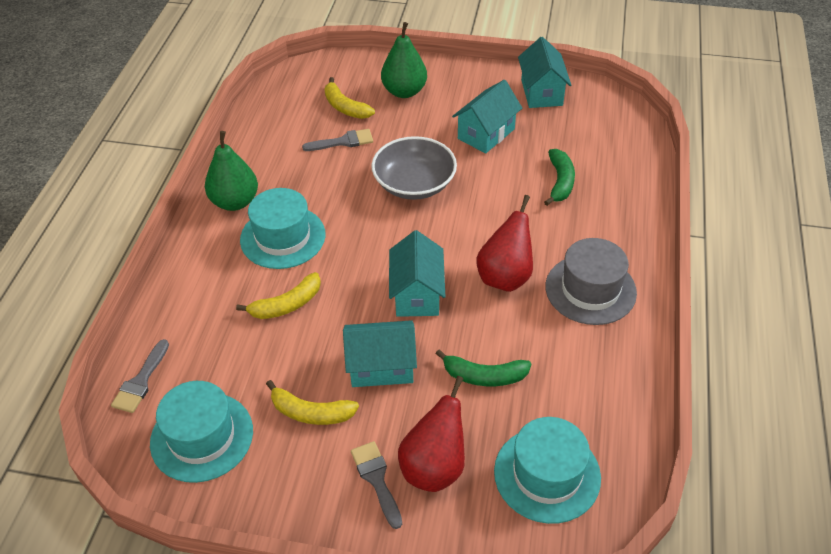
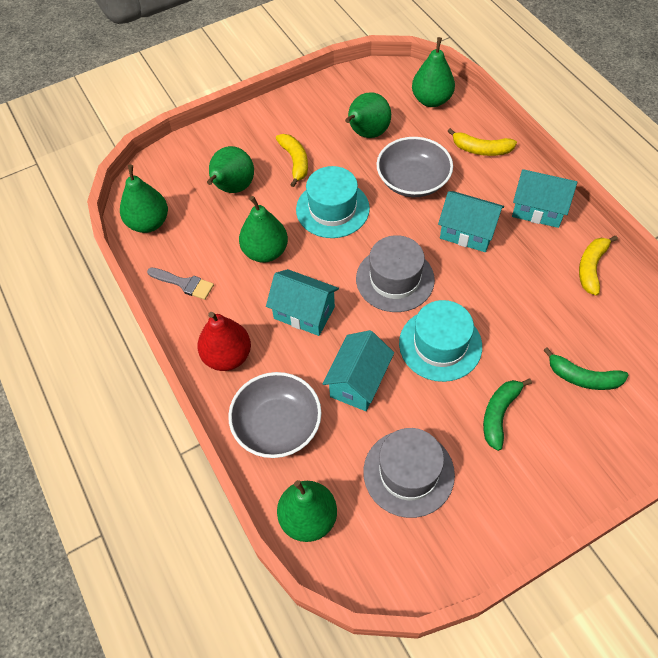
green pear: [205,131,258,211] [381,22,427,98] = 2 -> [120,165,168,233] [207,146,254,193] [239,196,288,263] [277,480,337,542] [345,92,391,138] [412,37,455,107] = 6
grey bowl: [371,136,457,200] = 1 -> [228,372,321,458] [376,137,453,197] = 2
grey brush: [111,339,169,413] [302,129,373,151] [351,441,402,529] = 3 -> [147,267,214,300] = 1
grey hat: [546,238,637,325] = 1 -> [356,235,435,312] [363,428,455,518] = 2
red pear: [398,376,465,492] [477,195,533,292] = 2 -> [197,312,251,371] = 1
turquoise hat: [150,381,253,483] [240,188,326,269] [494,417,601,524] = 3 -> [296,166,370,238] [399,300,482,382] = 2

